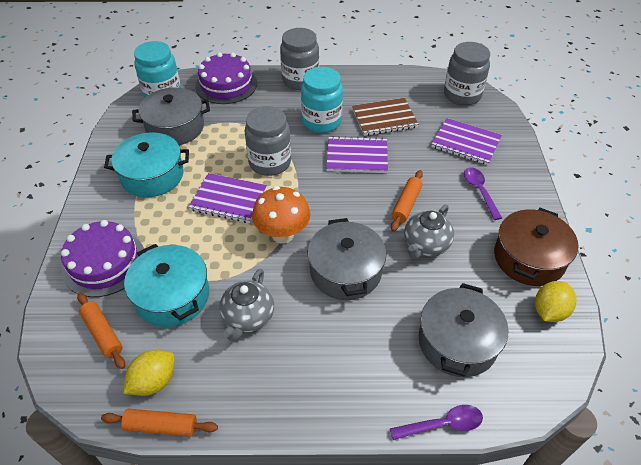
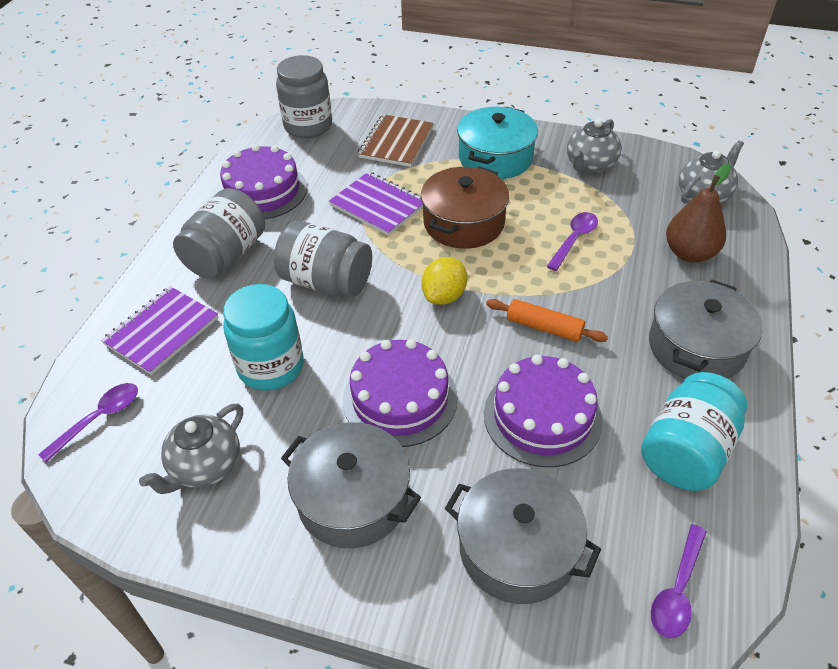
brown pear: none = 0 -> [666,164,731,263] = 1
grey teapot: [219,269,274,341] [404,204,454,259] = 2 -> [139,404,243,494] [567,119,621,173] [679,140,744,204] = 3
orange mushroom: [252,186,310,244] = 1 -> none = 0
orange rolling pin: [77,293,125,369] [101,409,218,437] [391,170,423,232] = 3 -> [486,299,608,342] = 1
purple cake: [61,220,144,297] [195,52,257,104] = 2 -> [218,144,307,219] [343,339,458,447] [484,355,603,467] = 3
purple notebook: [188,173,267,223] [326,136,388,173] [431,118,502,165] = 3 -> [101,286,219,375] [329,172,423,236] = 2
purple spoon: [390,405,483,440] [464,167,502,220] = 2 -> [38,383,138,462] [546,212,598,271] [651,524,707,638] = 3
turquoise pot: [104,133,189,197] [124,244,209,327] = 2 -> [457,107,538,179] = 1
yellow lemon: [123,350,175,396] [535,281,576,322] = 2 -> [421,257,467,305] = 1

